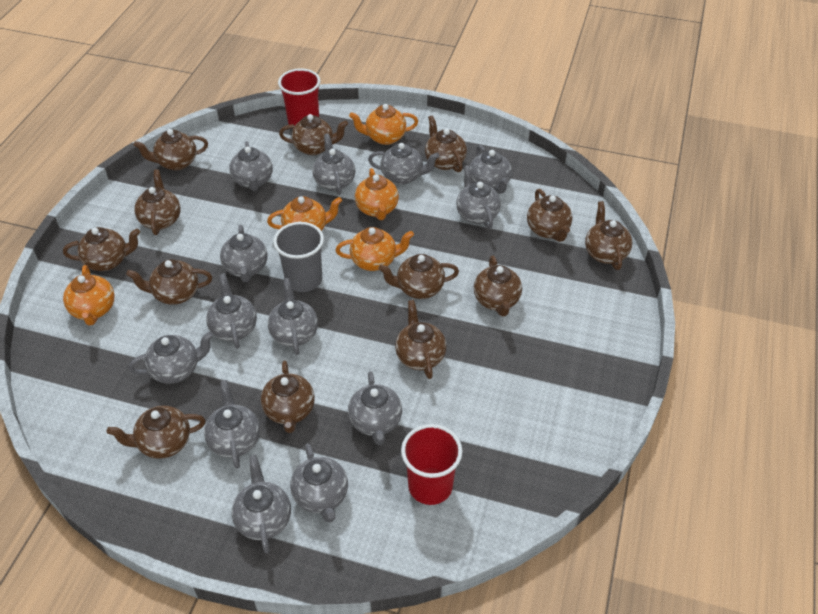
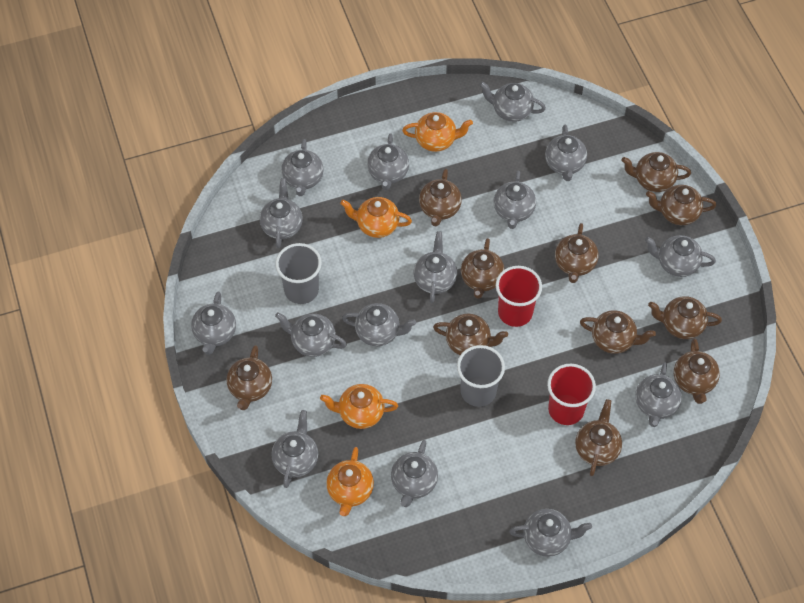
brown teapot: [63,227,140,271] [107,405,206,459] [126,259,212,305] [134,129,208,170] [134,169,181,235] [261,361,315,433] [279,114,348,155] [378,254,459,299] [395,300,446,379] [425,115,467,172] [474,256,522,316] [527,189,572,242] [585,201,632,270] = 13 -> [226,345,272,410] [419,169,462,226] [433,314,508,355] [461,238,505,299] [555,223,599,283] [575,399,622,476] [580,310,656,354] [622,152,691,192] [646,185,716,225] [648,296,722,339] [674,338,720,404] = 11
grey cup: [273,222,324,292] = 1 -> [275,243,322,304] [457,345,505,407] = 2
grey teapot: [129,332,213,384] [204,380,260,469] [206,273,257,349] [220,225,268,282] [229,141,273,191] [232,455,291,554] [268,278,318,355] [290,443,348,523] [312,133,355,195] [348,371,402,445] [368,143,439,185] [456,165,501,229] [470,145,512,194] = 13 -> [191,292,236,355] [260,178,303,248] [271,410,318,488] [275,312,347,357] [281,139,324,196] [342,303,416,346] [367,133,409,190] [391,440,438,507] [414,231,457,303] [479,82,546,122] [494,171,536,229] [509,509,592,557] [545,125,587,181] [635,362,682,427] [645,235,716,277] = 15
orange teapot: [63,265,115,326] [267,196,342,231] [335,227,414,271] [349,104,418,145] [355,168,399,220] = 5 -> [320,384,398,429] [326,447,374,516] [340,197,412,238] [402,112,473,152] = 4

